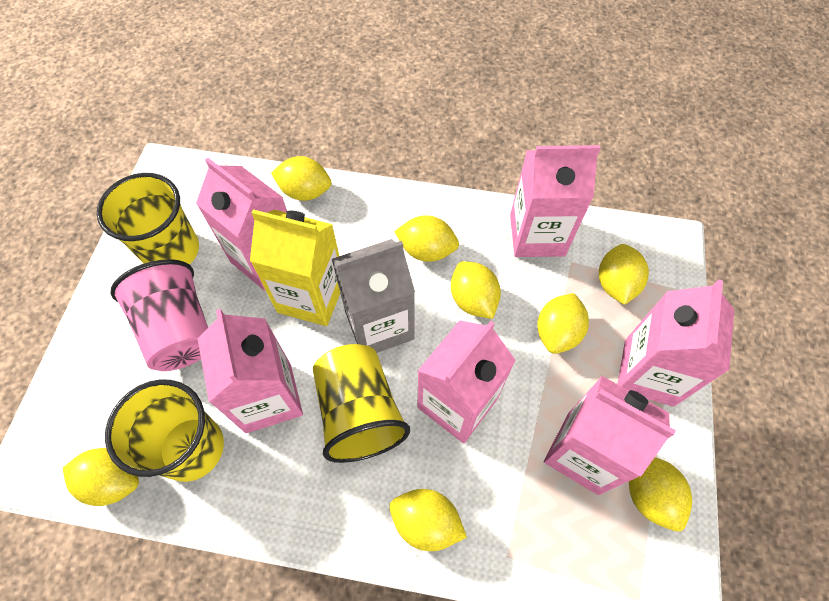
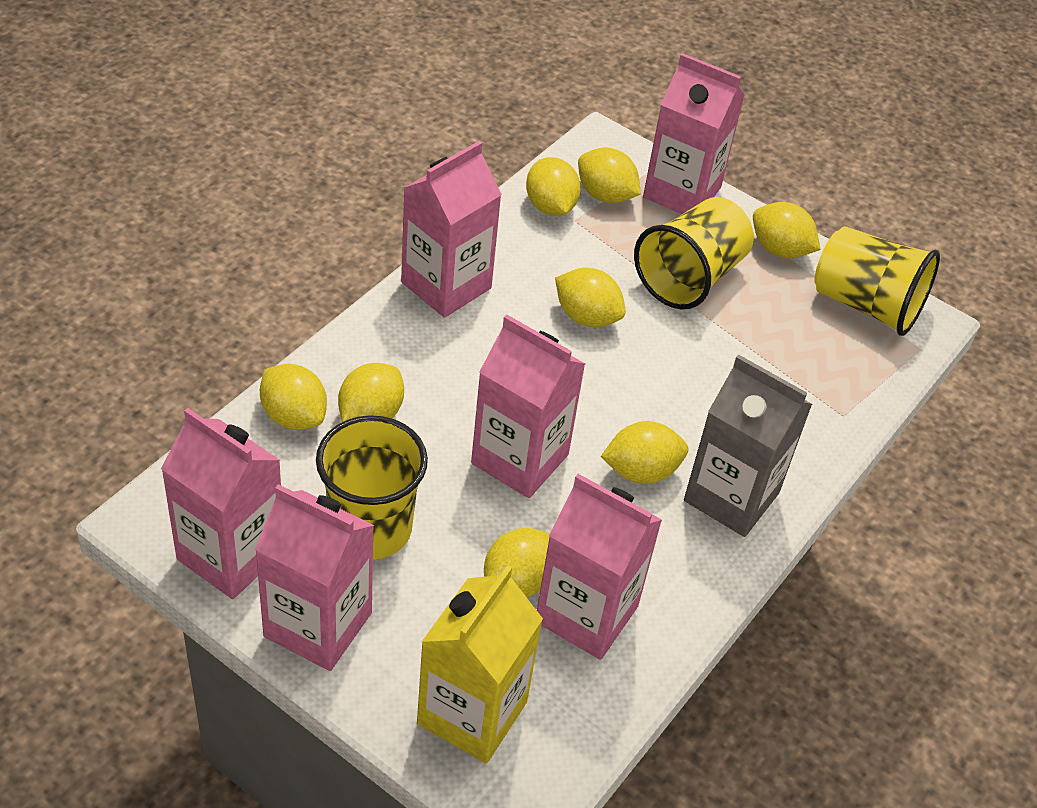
pink cup: [111,259,208,371] = 1 -> none = 0

